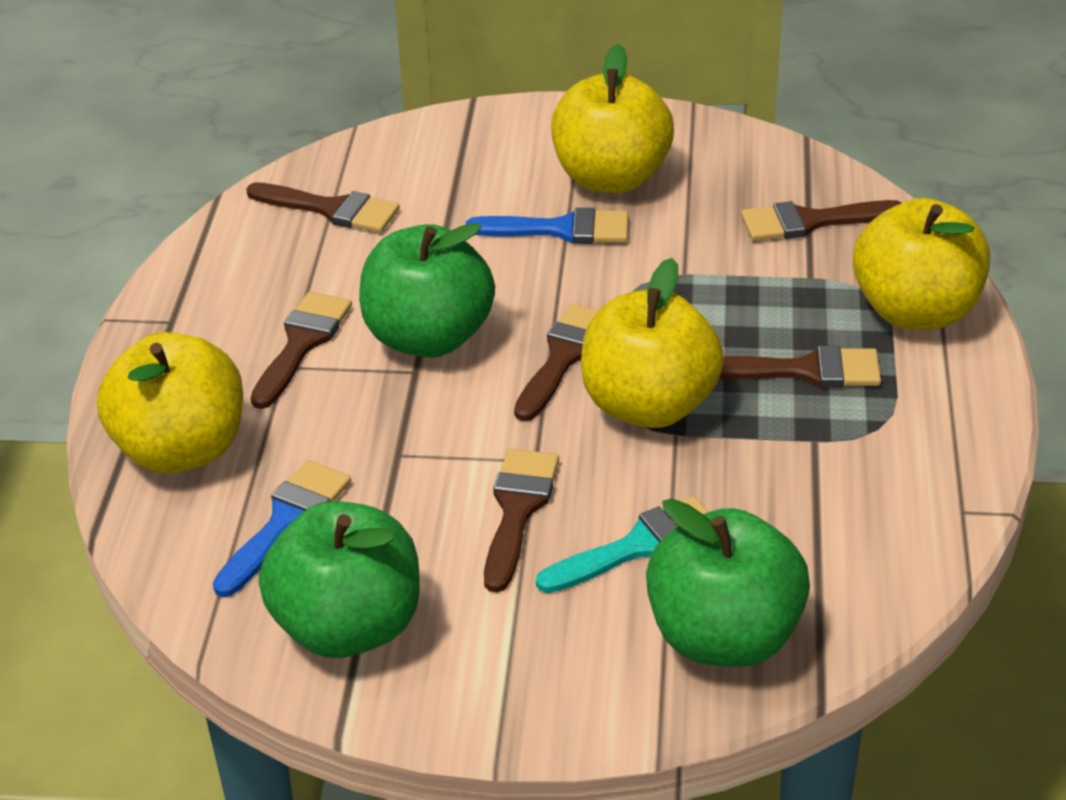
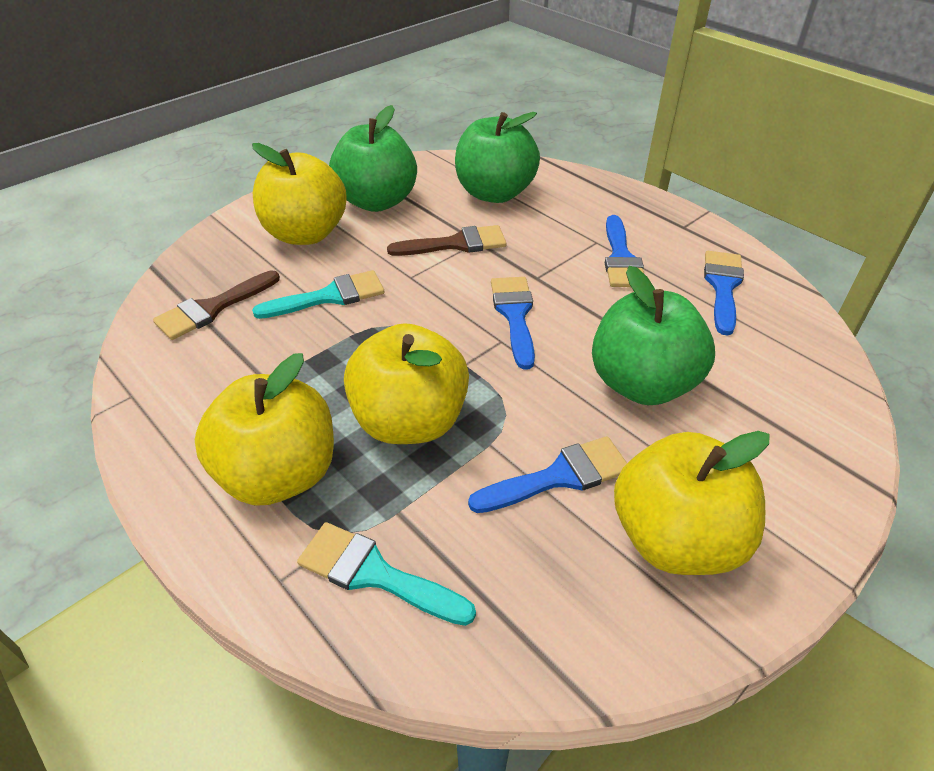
blue brush: [213,460,351,597] [465,208,629,244] = 2 -> [468,436,627,513] [491,277,535,370] [605,215,644,287] [704,251,744,336] = 4
brown brush: [246,182,400,233] [251,292,352,409] [484,449,559,592] [514,304,599,421] [719,346,881,388] [741,200,902,241] = 6 -> [153,270,280,340] [387,225,507,256] = 2
turquoise brush: [536,496,708,593] = 1 -> [252,270,384,319] [297,522,476,626] = 2

